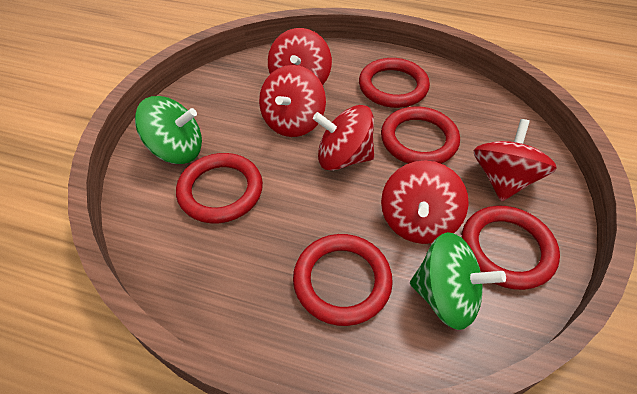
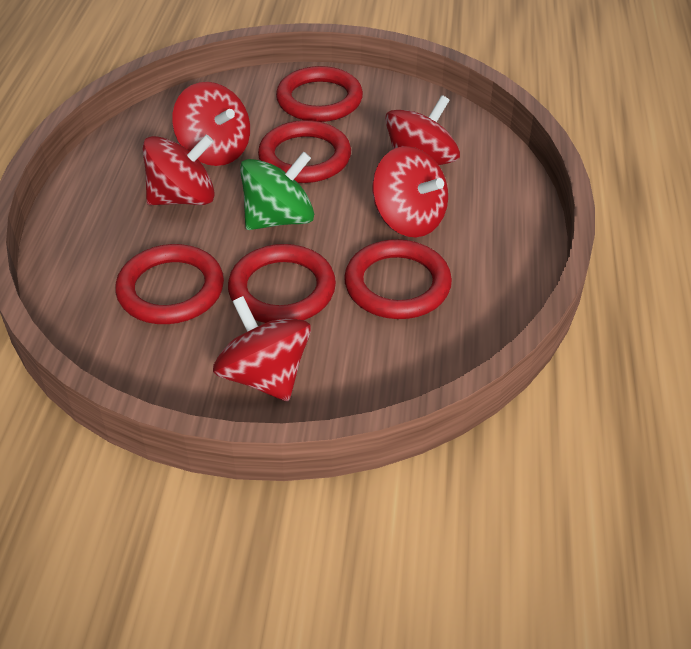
green spinning top: [135,96,202,164] [410,232,506,330] = 2 -> [240,151,314,230] = 1

